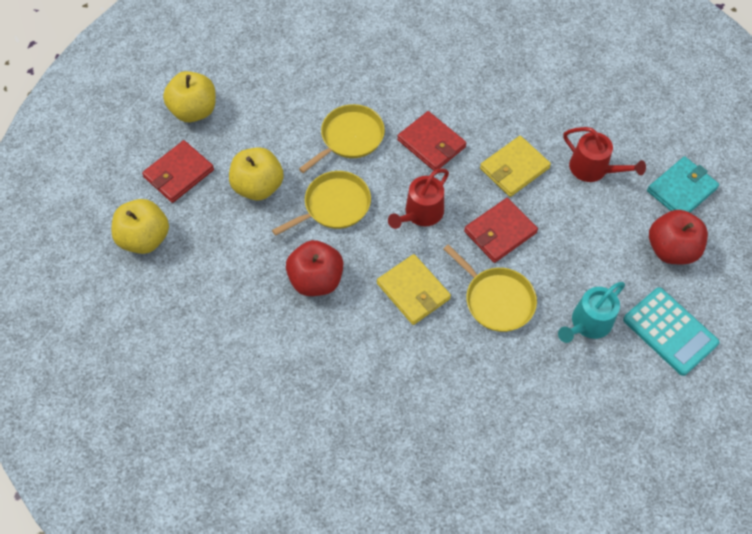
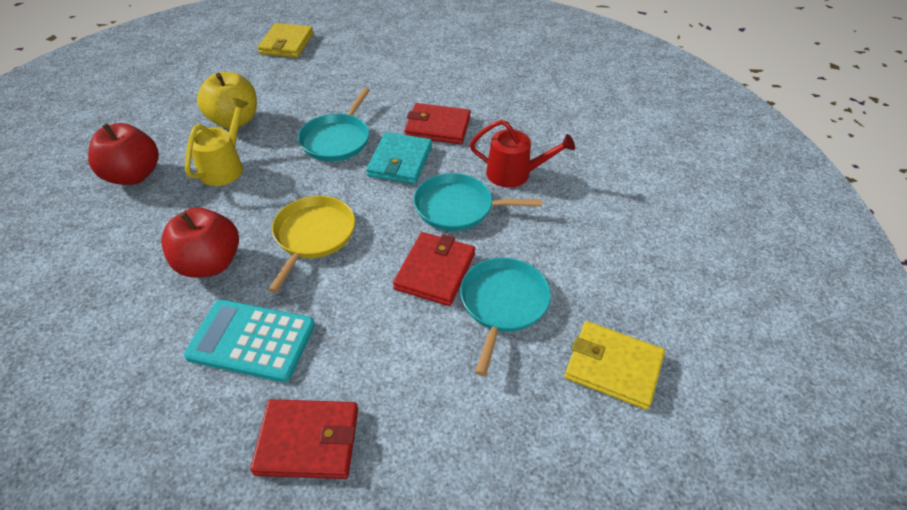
red watering can: [388,169,449,229] [563,127,646,182] = 2 -> [470,120,575,188] = 1
turquoise pan: none = 0 -> [298,88,370,162] [414,173,542,231] [460,258,551,376] = 3
turquoise watering can: [558,282,625,343] = 1 -> none = 0
yellow apple: [111,199,169,254] [163,71,216,122] [229,147,284,200] = 3 -> [197,72,257,129] = 1
yellow pan: [272,171,371,236] [299,104,385,173] [444,244,537,332] = 3 -> [268,196,355,293] = 1
yellow watering can: none = 0 -> [185,98,249,186] = 1

